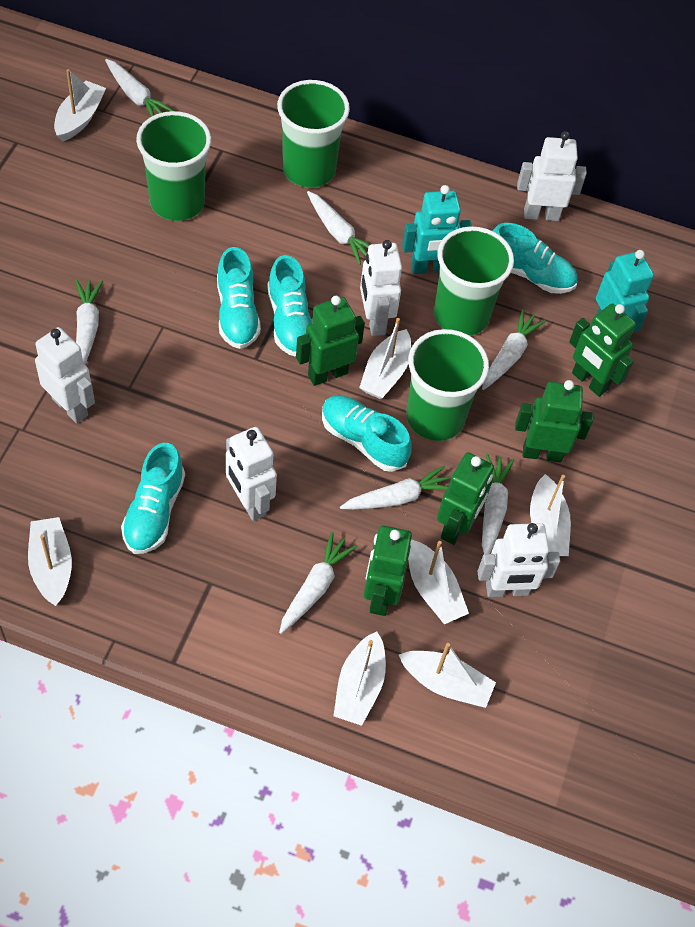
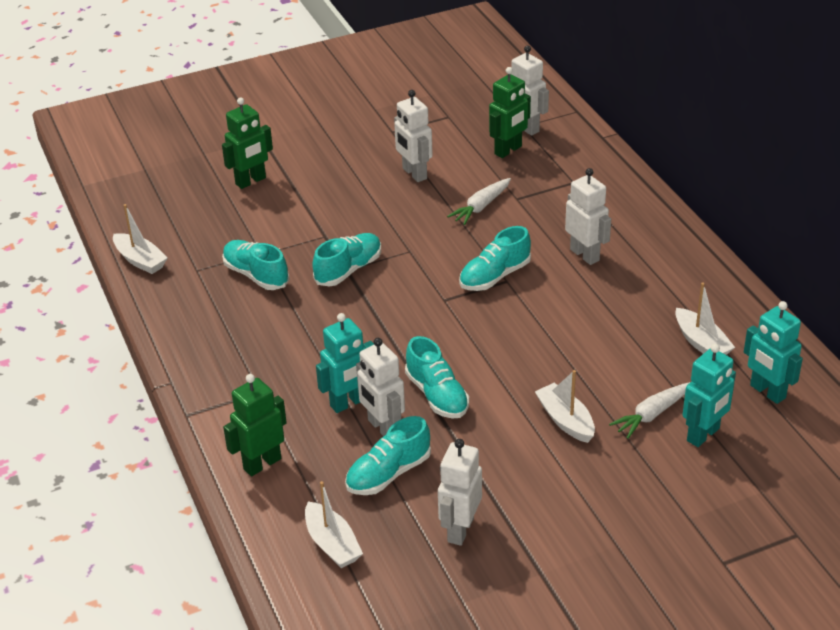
green cup: [136,111,211,221] [277,80,350,188] [406,329,489,441] [434,226,514,336] = 4 -> none = 0
green robot: [296,296,365,386] [364,526,412,616] [437,452,494,545] [515,380,593,463] [569,303,636,397] = 5 -> [222,97,273,189] [223,374,287,476] [489,67,531,158] = 3
turquoise robot: [402,185,472,274] [596,250,654,332] = 2 -> [316,313,374,413] [683,344,736,447] [744,301,803,404] = 3
white boat: [28,517,72,606] [54,69,106,142] [333,631,386,726] [359,318,411,399] [399,643,496,708] [408,539,469,624] [530,474,571,556] = 7 -> [113,204,168,274] [305,481,363,568] [535,370,595,443] [675,283,735,355] = 4
white carrot: [75,280,103,364] [105,59,174,117] [279,532,357,634] [307,191,369,265] [340,466,450,510] [482,309,546,390] [482,454,514,554] = 7 -> [447,178,511,225] [609,382,690,439] = 2

